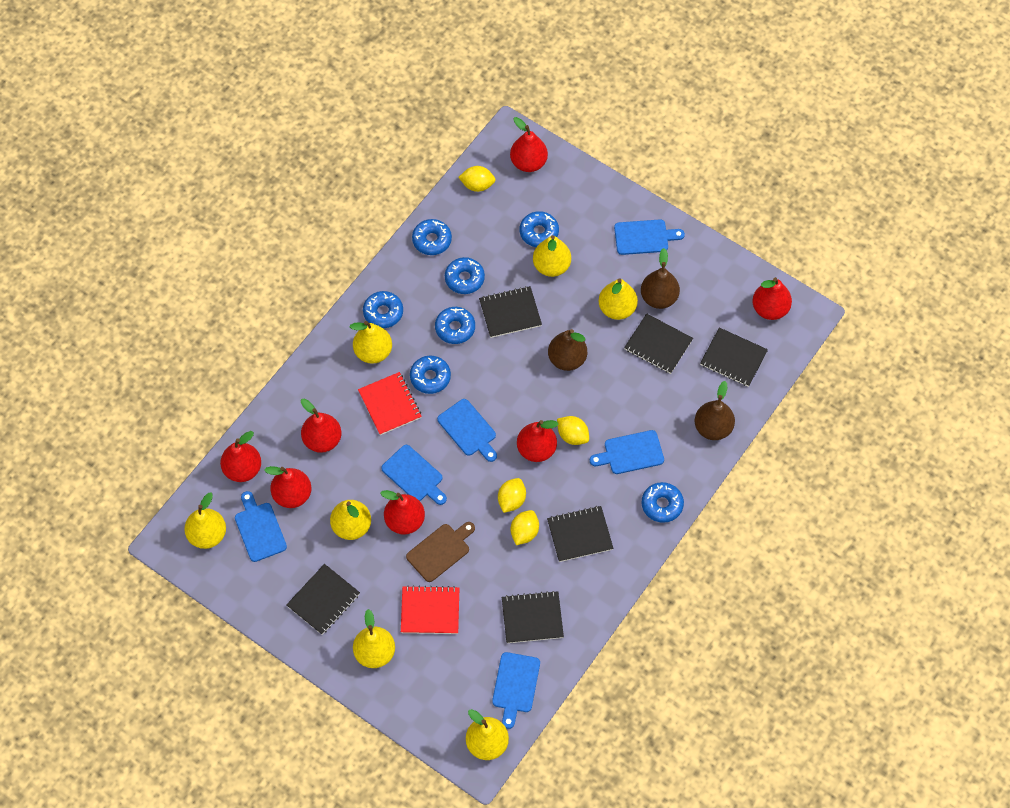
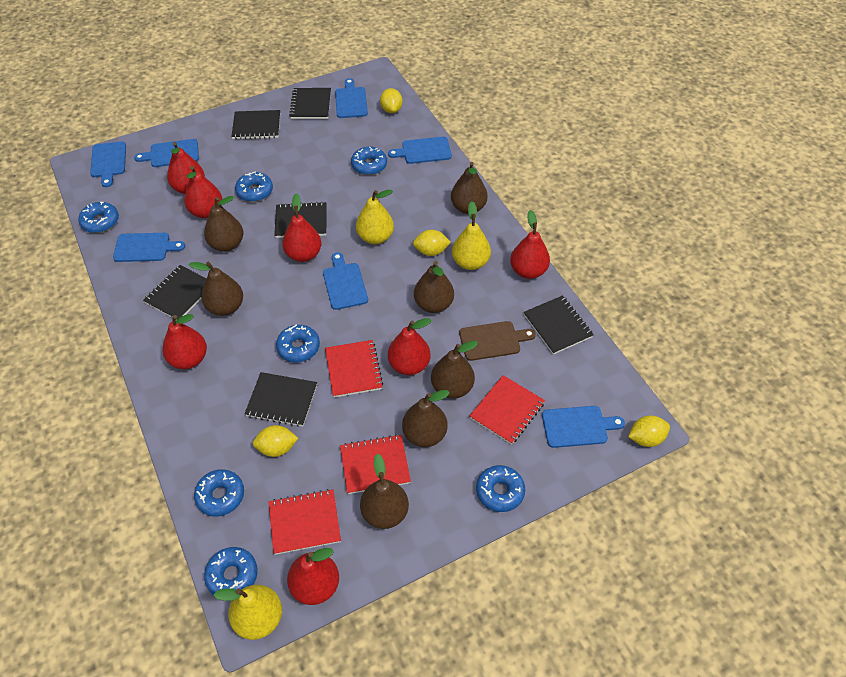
blue cutting board: [235,491,287,562] [381,445,447,505] [437,399,497,462] [492,652,540,729] [590,430,664,474] [614,220,685,255] = 6 -> [90,141,126,187] [113,233,185,262] [134,139,199,167] [323,252,368,310] [335,78,368,118] [388,137,452,164] [542,406,625,448] = 7
brown pear: [548,329,587,371] [641,248,680,309] [695,381,735,440] = 3 -> [189,262,243,316] [204,196,243,252] [360,454,409,529] [402,390,450,447] [414,261,454,313] [431,341,478,399] [451,162,488,214] = 7
red notebook: [358,372,422,435] [401,585,459,634] = 2 -> [269,489,341,555] [325,340,383,398] [340,434,411,494] [470,375,545,445] = 4
yellow pear: [184,492,226,549] [330,500,371,540] [350,321,392,364] [353,609,395,668] [466,709,509,760] [533,235,571,277] [599,279,638,320] = 7 -> [214,585,282,640] [356,190,394,244] [452,201,491,270] = 3

